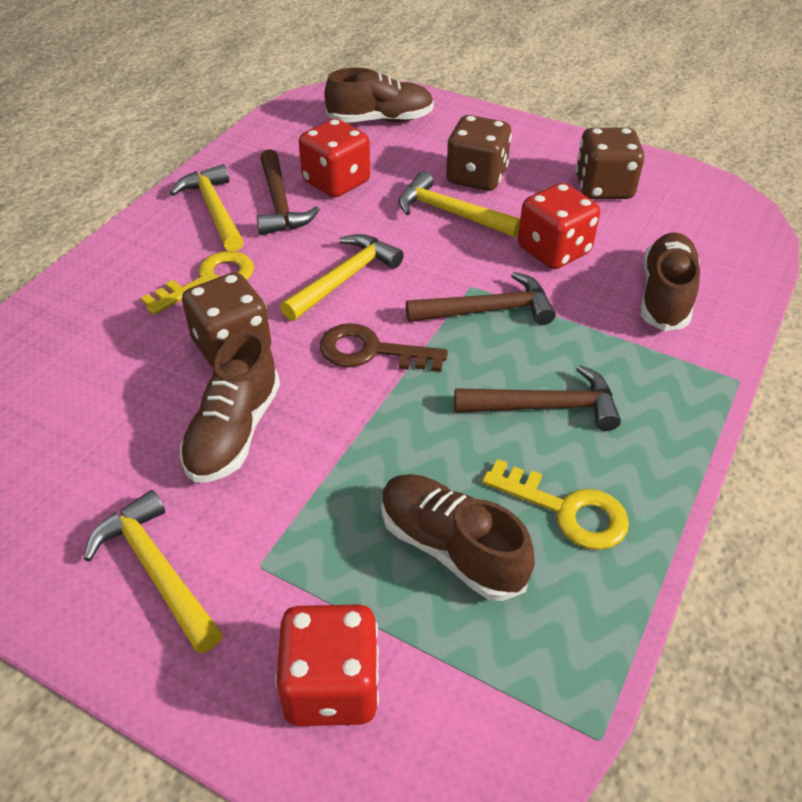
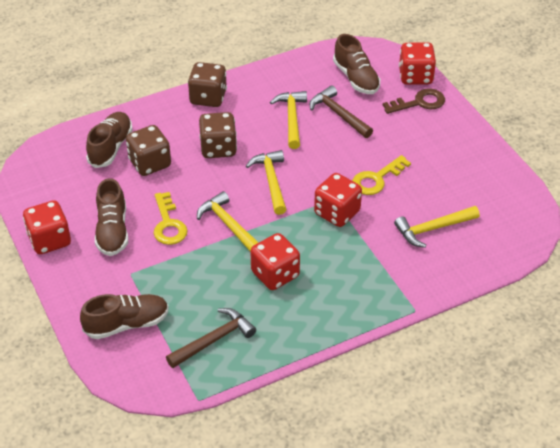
brown hammer: [257,149,320,235] [406,272,556,325] [454,365,621,431] = 3 -> [166,308,256,368] [310,85,373,138] = 2
red dice: [275,604,379,726] [299,118,370,198] [518,183,600,269] = 3 -> [23,200,71,254] [250,233,300,290] [314,173,362,227] [399,42,436,85] = 4

